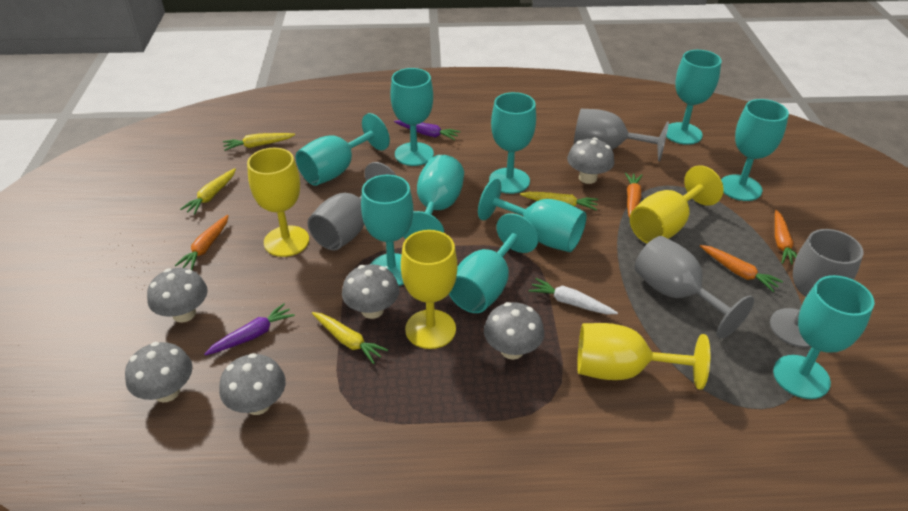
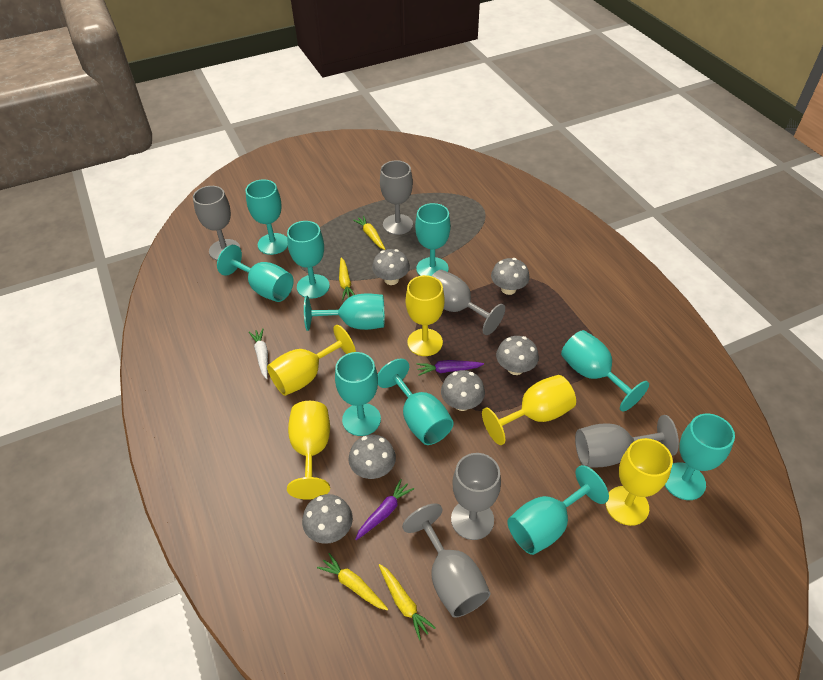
grey goblet: [308,162,397,250] [574,109,669,161] [635,236,754,339] [770,229,864,348] = 4 -> [193,186,241,260] [380,160,413,235] [402,503,491,618] [432,270,505,335] [451,453,501,540] [575,415,679,468] = 6
orange carrot: [175,215,229,270] [625,172,642,218] [700,245,783,292] [775,210,797,264] = 4 -> none = 0
yellow goblet: [247,148,309,257] [401,230,458,349] [577,323,710,390] [630,165,724,244] = 4 -> [267,325,356,396] [287,401,330,500] [406,275,444,356] [482,375,576,445] [606,438,673,526] = 5

